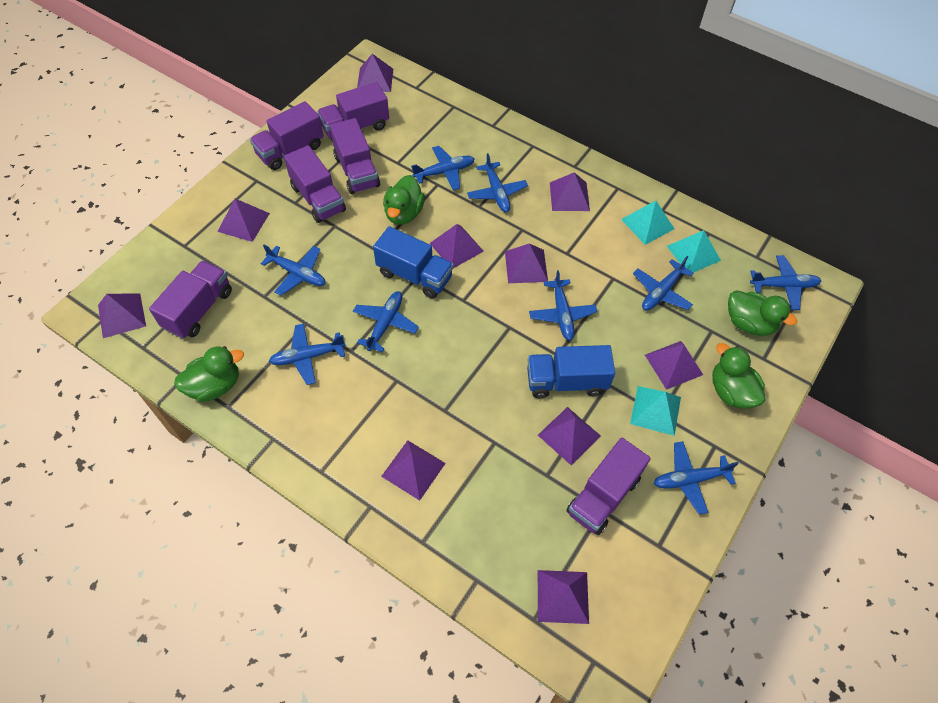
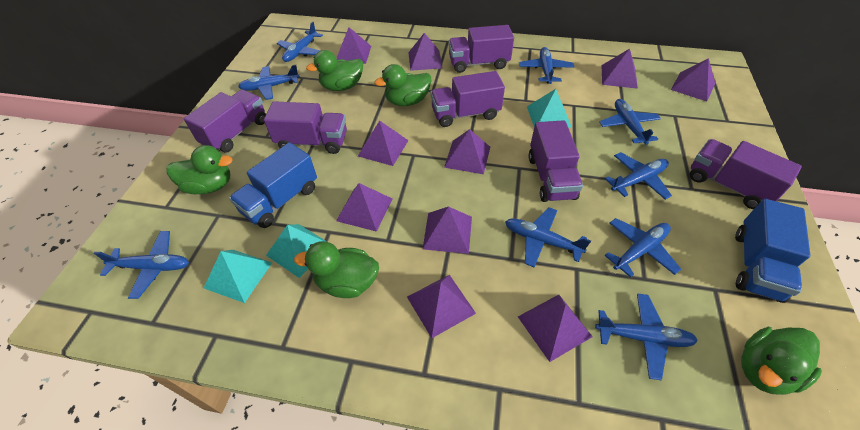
green duck: [174,346,244,402] [383,175,425,225] [712,343,765,409] [728,290,797,336] = 4 -> [166,145,233,194] [294,241,379,298] [306,50,363,91] [374,64,432,106] [741,327,822,395] = 5

